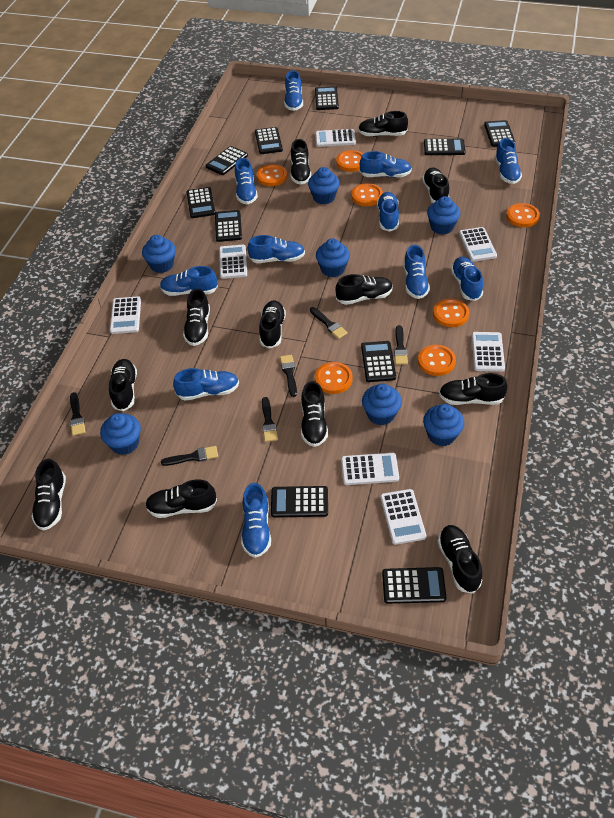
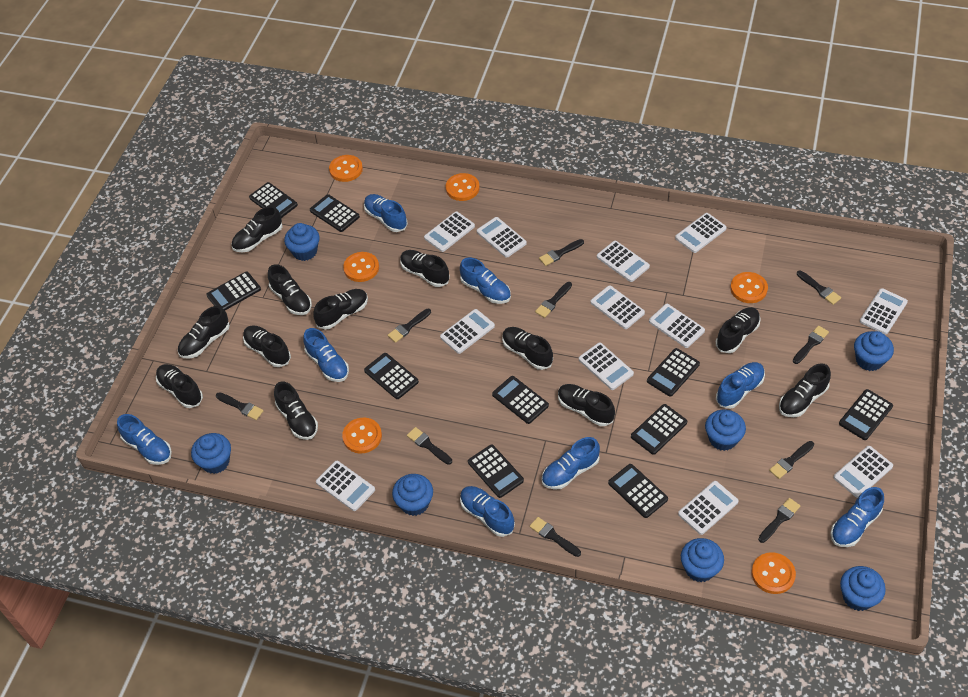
black brush: [70,392,86,436] [161,446,218,466] [262,397,278,442] [280,355,297,397] [310,307,348,339] [394,325,408,365] = 6 -> [216,392,263,420] [388,309,431,343] [407,427,452,465] [530,517,581,557] [535,282,572,318] [539,239,584,266] [758,498,800,543] [769,441,814,479] [793,326,829,364] [797,270,841,305] = 10
blue shoe: [160,266,218,296] [173,368,239,401] [235,158,258,204] [241,483,271,558] [248,235,305,263] [284,70,303,111] [360,151,412,178] [377,192,399,232] [403,245,430,299] [451,257,483,301] [495,138,522,184] = 11 -> [117,414,172,465] [303,328,349,382] [364,194,408,232] [460,258,511,304] [460,486,515,537] [542,437,600,490] [716,362,765,409] [831,487,884,547] = 8
orange button: [257,164,287,186] [315,362,353,394] [336,150,363,172] [352,183,383,206] [418,345,456,376] [433,298,469,327] [506,203,540,227] = 7 -> [329,155,363,182] [342,418,382,453] [343,252,379,282] [446,173,480,201] [730,272,768,303] [752,552,796,594] = 6
white calculator: [110,296,141,334] [219,245,247,279] [315,129,356,147] [341,453,399,485] [380,489,426,545] [459,227,497,262] [472,332,505,372] = 7 -> [316,461,375,511] [424,212,475,252] [440,309,495,354] [477,217,527,258] [579,343,634,390] [590,285,645,329] [597,241,650,282] [649,304,705,348] [675,213,727,253] [678,481,739,535] [834,446,893,498] [860,288,908,335] = 12

